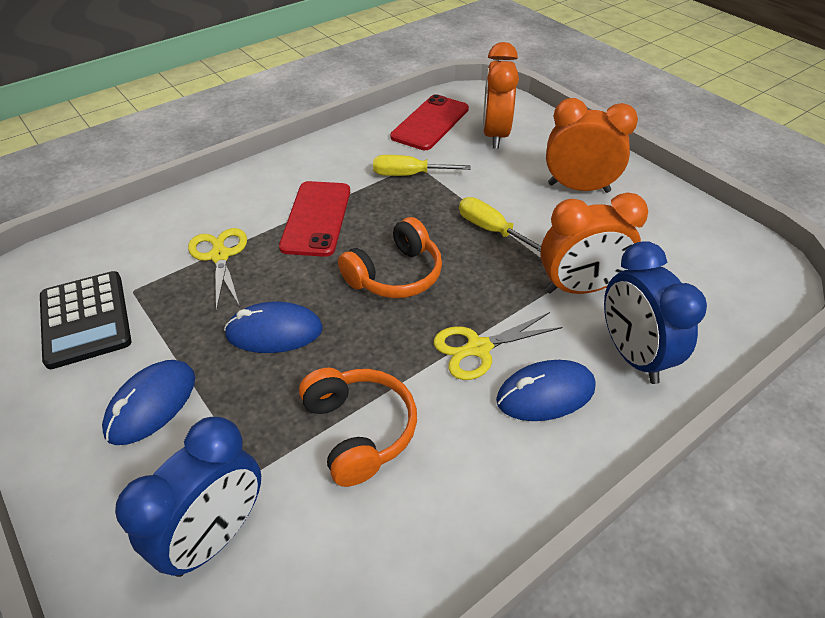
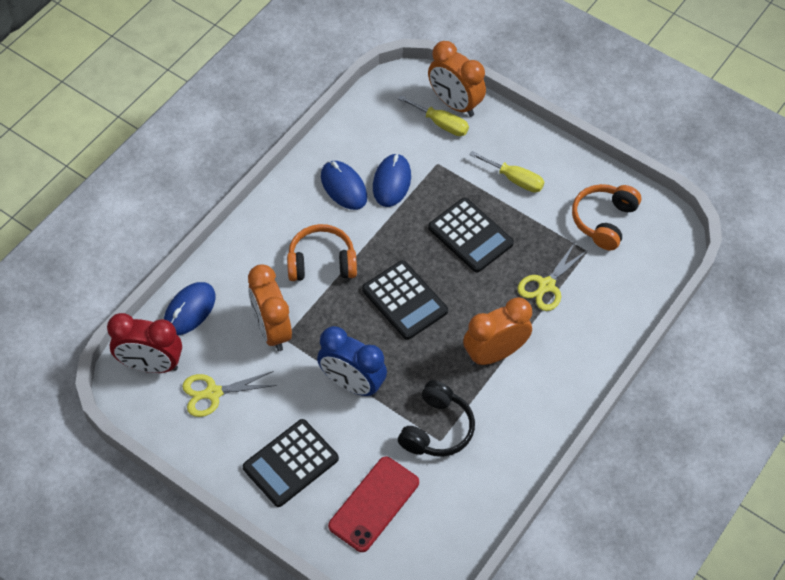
black calculator: [40,271,131,369] = 1 -> [243,419,339,507] [362,260,448,340] [428,198,514,273] = 3
black headphones: none = 0 -> [398,380,475,457] = 1
blue clock: [115,417,261,577] [604,241,707,384] = 2 -> [317,326,387,397] = 1
red clock: none = 0 -> [107,313,182,373] = 1
red phone: [279,181,350,257] [390,94,469,150] = 2 -> [328,457,419,552] = 1

